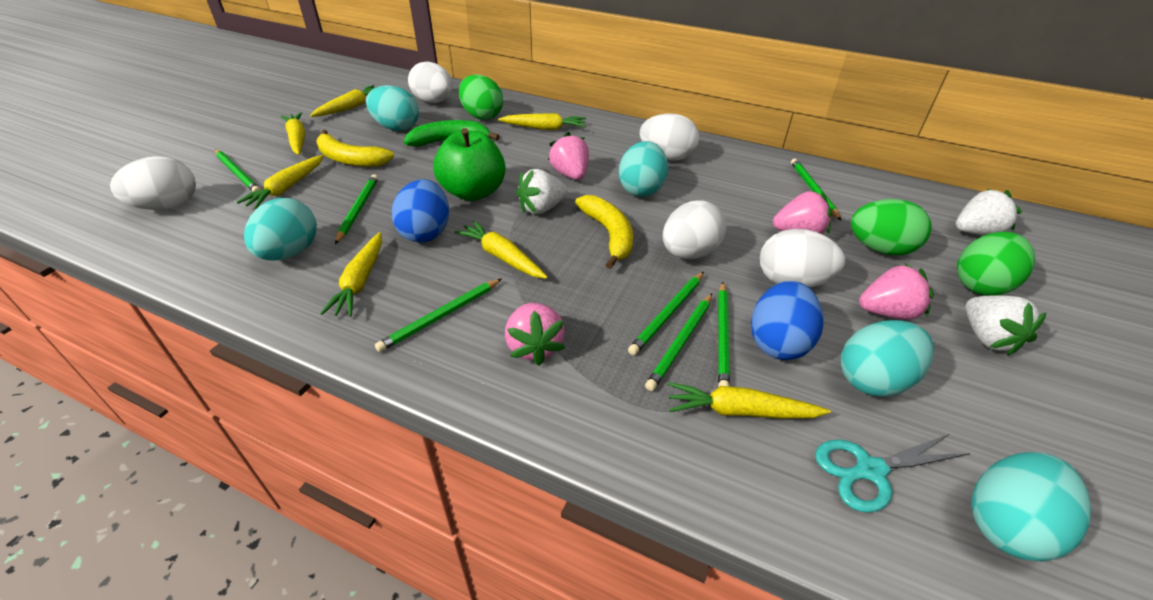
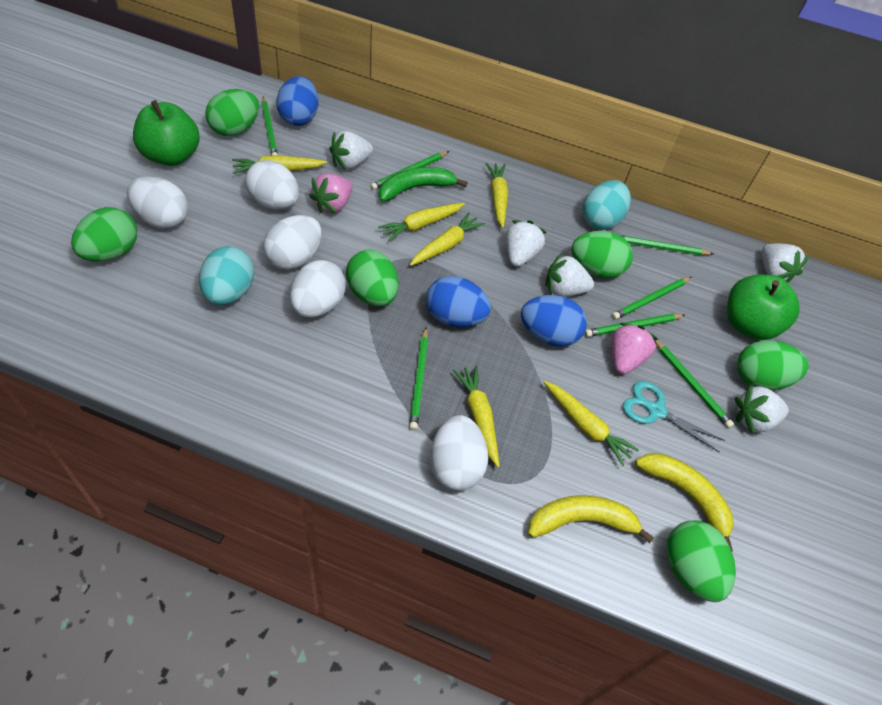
blue egg: [392,179,449,243] [751,281,823,360] = 2 -> [276,76,319,126] [426,276,491,327] [521,295,587,347] = 3
green apple: [433,128,506,201] = 1 -> [133,100,200,166] [727,275,800,340] = 2
green egg: [459,74,503,120] [851,199,932,255] [957,232,1035,296] = 3 -> [71,207,137,262] [205,89,259,136] [346,249,399,306] [571,231,633,278] [666,520,736,602] [737,340,809,390] = 6
pink strawberry: [505,303,565,365] [548,132,589,180] [773,191,832,234] [859,263,934,319] = 4 -> [309,174,353,213] [611,323,659,374] = 2
turquoise egg: [244,198,317,260] [366,85,419,131] [619,141,668,197] [841,320,934,397] [971,452,1091,562] = 5 -> [199,246,254,305] [583,180,631,230] = 2
white strawberry: [516,169,568,214] [956,189,1022,235] [965,295,1046,356] = 3 -> [330,131,373,170] [506,220,547,267] [545,253,594,297] [735,385,789,434] [762,244,809,283] = 5
yellow carrot: [237,155,324,209] [281,112,305,155] [310,85,374,117] [320,232,382,317] [454,220,548,279] [498,113,586,130] [668,382,831,419] = 7 -> [232,155,327,174] [378,203,465,242] [410,212,485,266] [453,365,500,467] [485,163,508,228] [544,381,639,466] = 6

